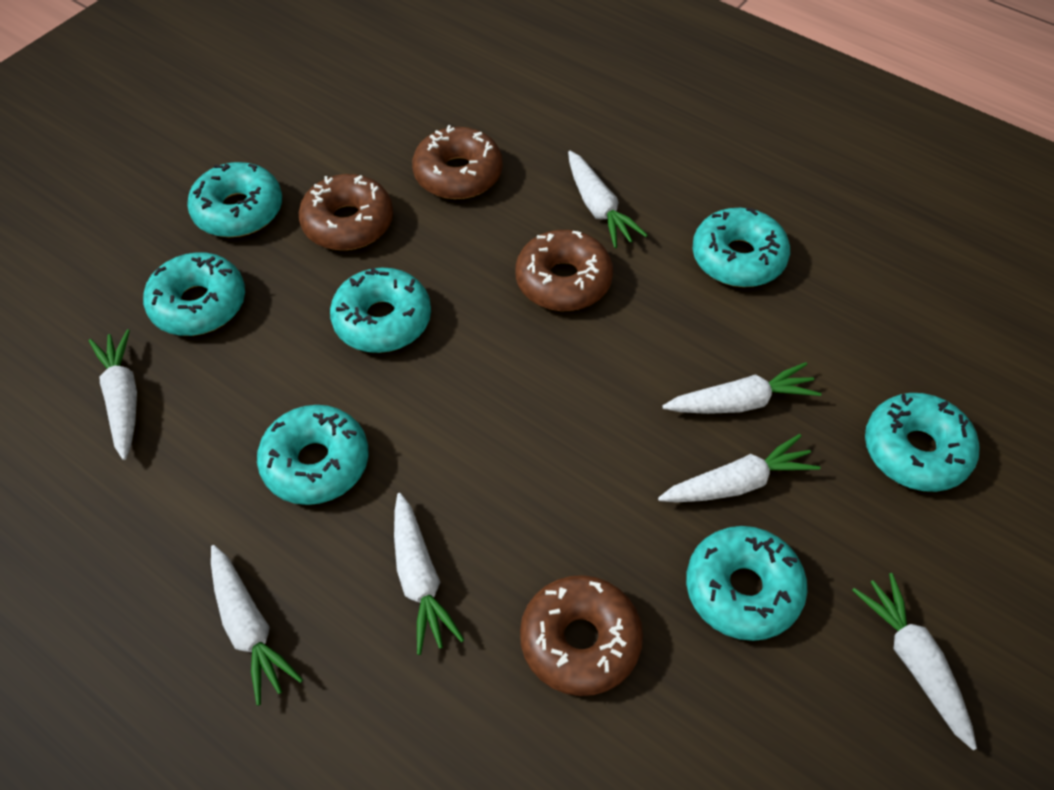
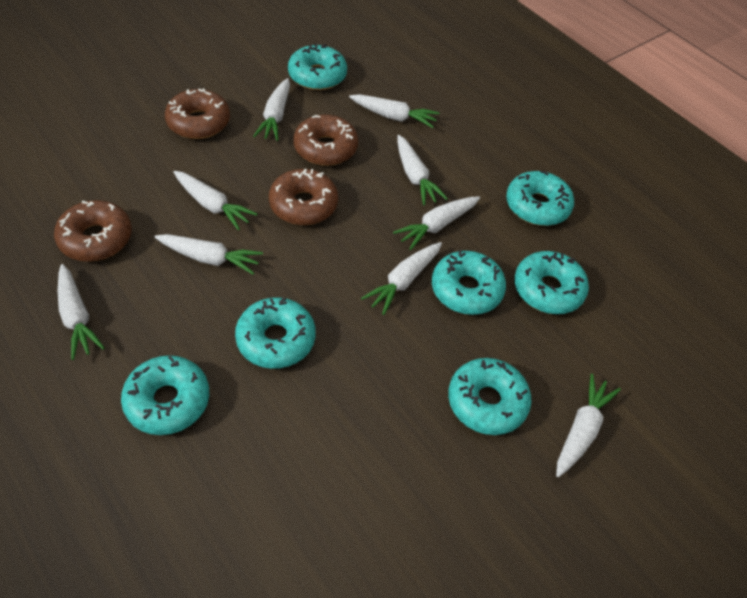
white carrot: [89,329,137,460] [211,545,303,706] [394,493,464,655] [568,151,648,248] [658,434,821,503] [662,362,821,414] [852,573,977,750] = 7 -> [57,264,105,360] [155,234,263,275] [173,171,257,230] [253,78,290,141] [349,94,439,128] [361,242,442,315] [393,196,480,250] [397,135,448,205] [556,374,621,477] = 9

